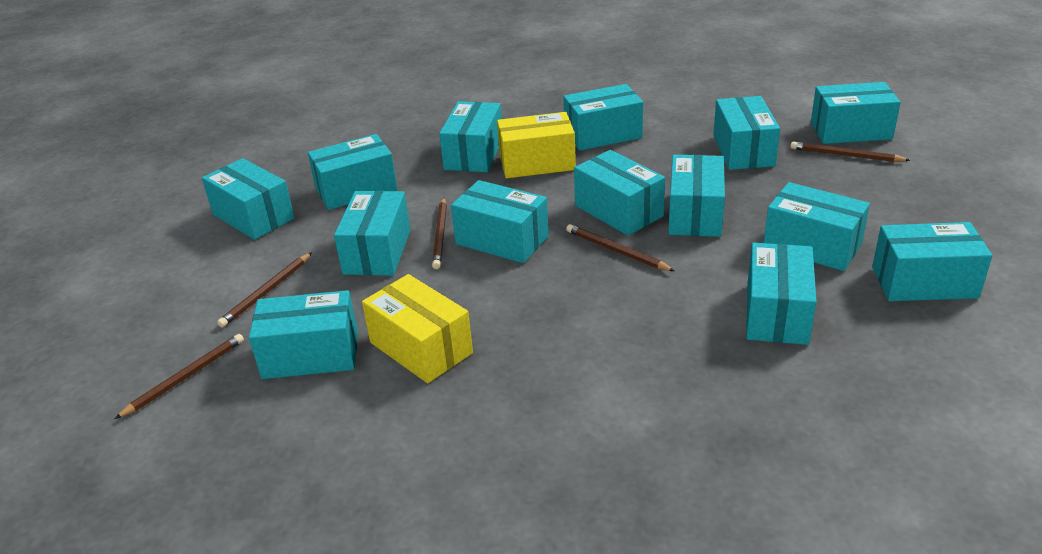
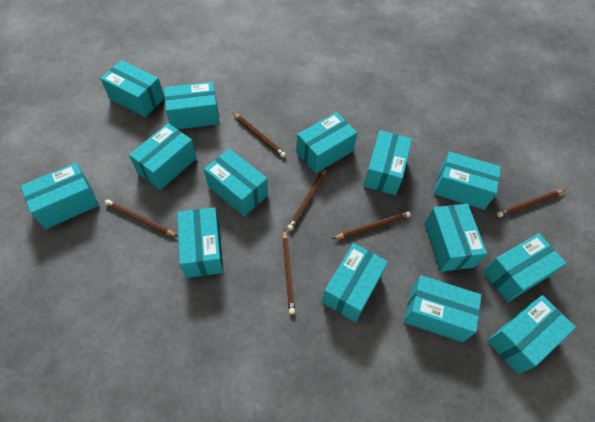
brown pencil: [115,334,244,419] [217,252,312,328] [432,197,447,269] [566,224,675,271] [790,141,910,162] = 5 -> [105,199,178,237] [233,113,286,158] [282,229,295,314] [287,167,327,231] [333,211,411,239] [497,190,565,217] = 6
yellow box: [362,274,473,383] [497,112,576,178] = 2 -> none = 0

